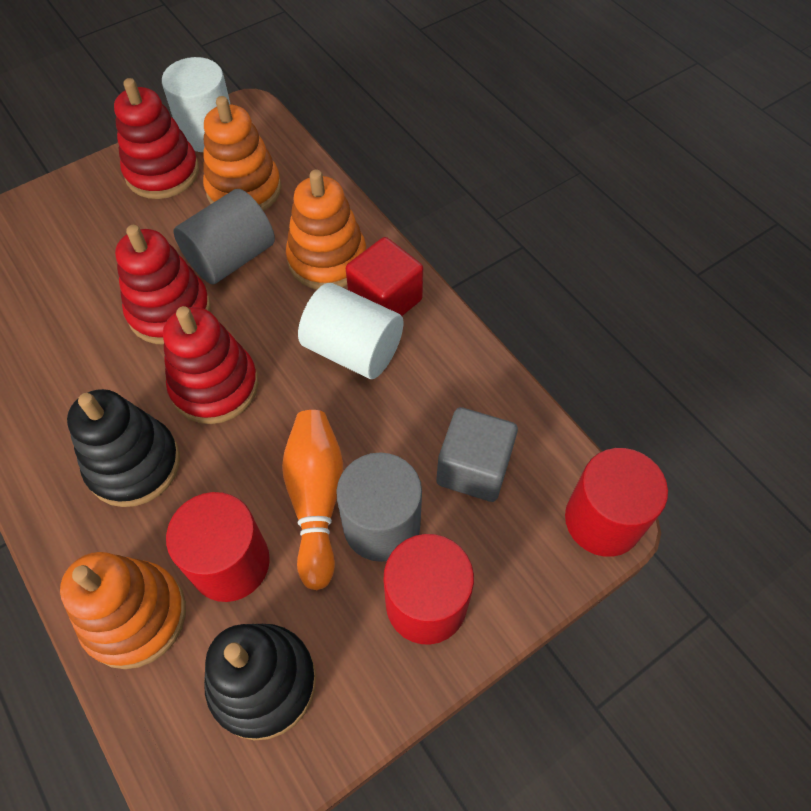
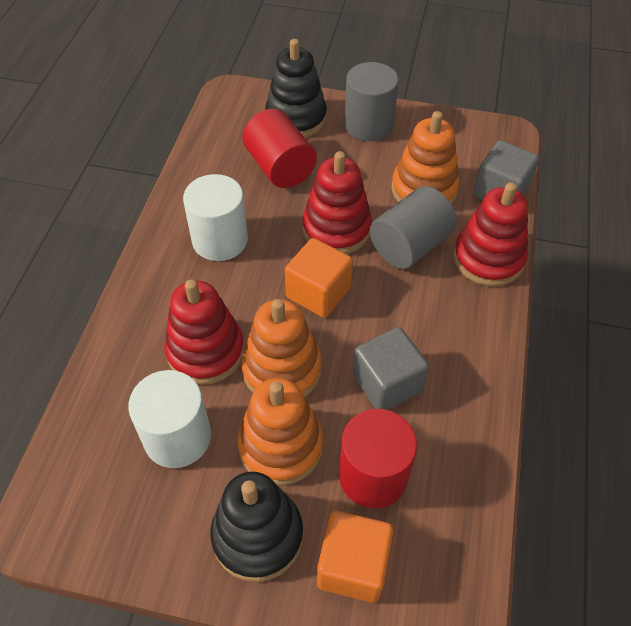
grey cube: [436,407,518,502] = 1 -> [353,327,429,410] [473,140,539,200] = 2
orange bowling pin: [282,410,343,590] = 1 -> none = 0
orange cube: none = 0 -> [285,238,353,318] [317,511,394,603] = 2
red cube: [346,237,423,316] = 1 -> none = 0
red cylinder: [166,492,270,602] [383,534,474,645] [565,448,668,557] = 3 -> [242,109,317,188] [339,409,417,509] = 2

